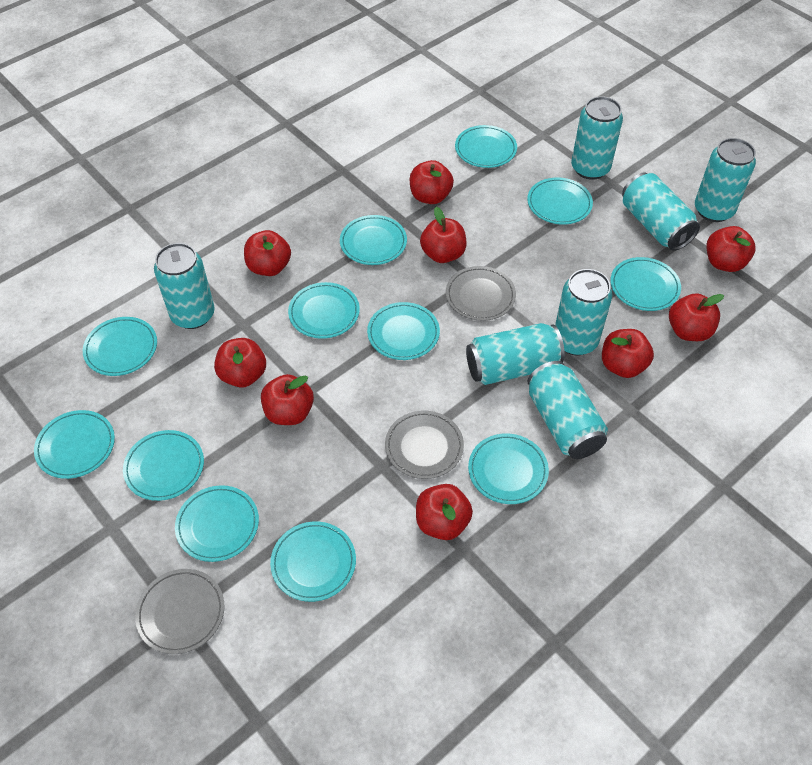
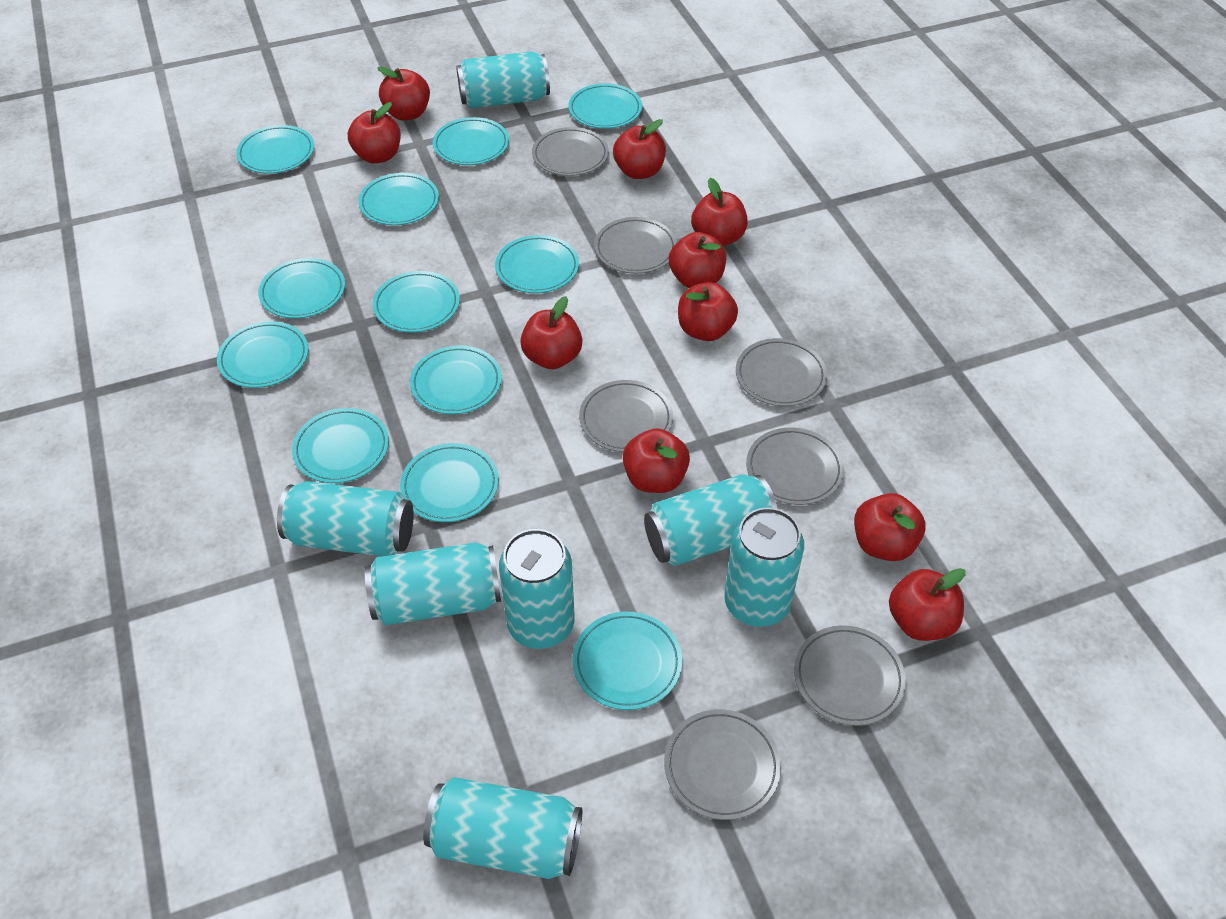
grey plate: [135,569,224,654] [385,411,464,479] [446,266,516,321] = 3 -> [532,127,609,176] [579,380,673,452] [594,217,677,274] [664,709,781,820] [736,338,827,406] [746,427,844,505] [794,625,906,726] = 7
red apple: [214,338,266,388] [244,230,291,276] [261,374,314,425] [410,160,454,204] [416,484,473,540] [420,207,467,263] [602,329,654,378] [669,293,724,341] [707,226,755,272] = 9 -> [348,102,401,164] [377,66,430,121] [520,296,582,369] [613,119,666,179] [623,428,690,493] [669,232,726,288] [678,282,738,341] [691,178,748,246] [854,493,926,561] [889,568,966,641] = 10

